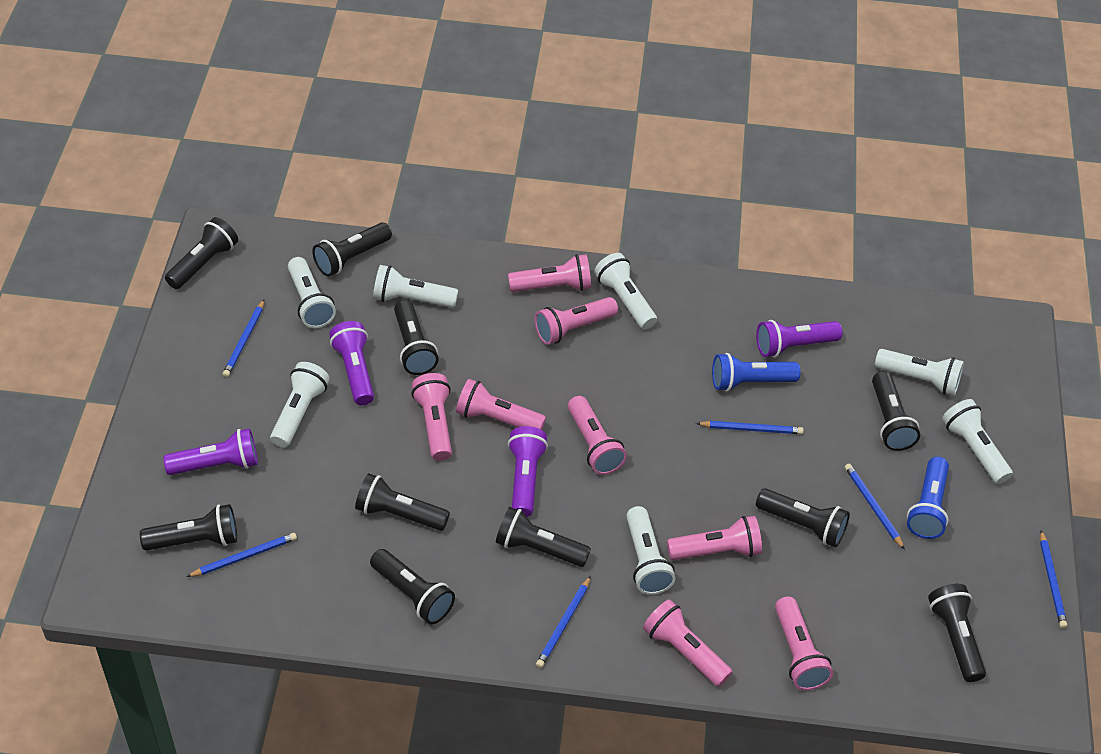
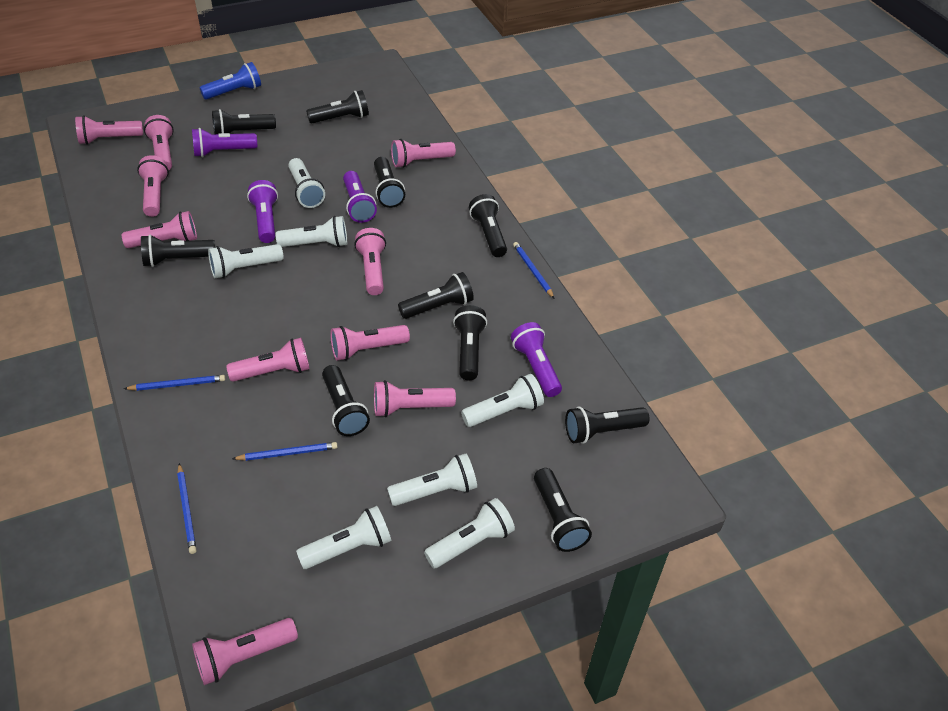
blue flashlight: [712,353,800,391] [907,457,949,539] = 2 -> [199,62,261,100] = 1
blue pencil: [186,533,297,577] [222,300,264,377] [536,576,591,668] [696,421,804,434] [845,464,905,550] [1040,530,1067,628] = 6 -> [124,375,225,391] [177,463,197,554] [232,442,338,461] [513,242,555,299] = 4
pink flashlight: [411,373,452,461] [456,379,546,430] [508,254,591,292] [535,297,618,345] [568,396,627,475] [643,599,732,687] [667,516,762,560] [775,597,833,690] = 8 -> [75,115,143,145] [122,211,197,248] [137,155,169,217] [144,115,174,171] [192,618,298,685] [226,338,310,382] [330,325,410,360] [354,228,386,295] [374,380,456,417] [391,139,456,168] = 10

